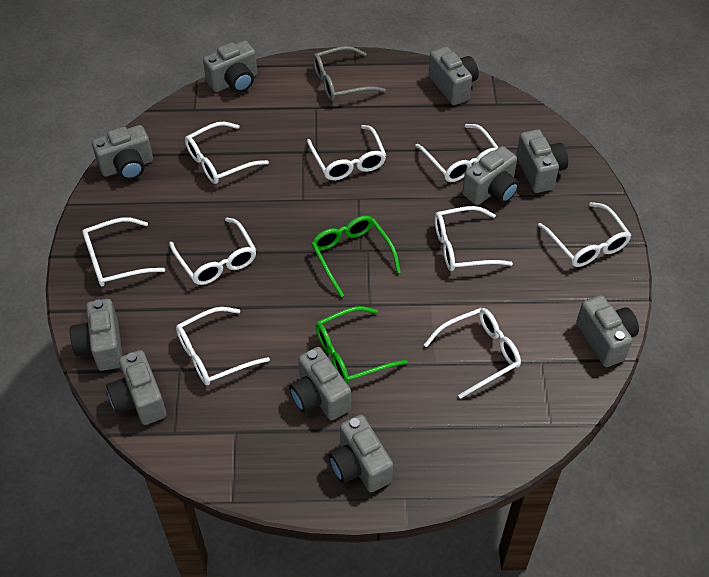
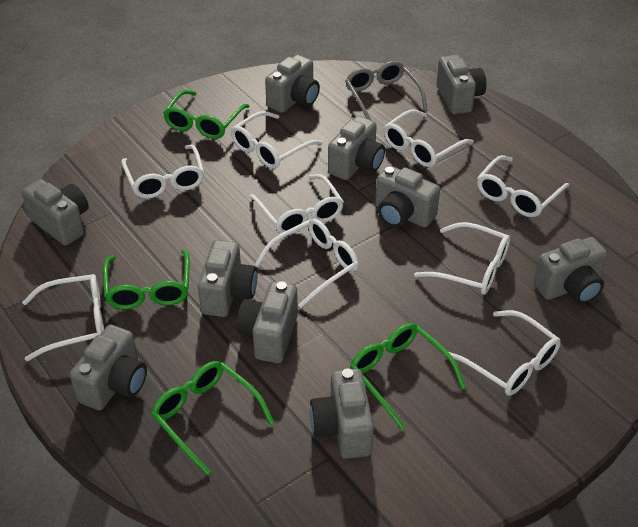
green glasses: [311,216,401,297] [316,306,408,384] = 2 -> [103,249,190,309] [151,361,274,475] [163,90,250,139] [350,323,466,430] = 4

